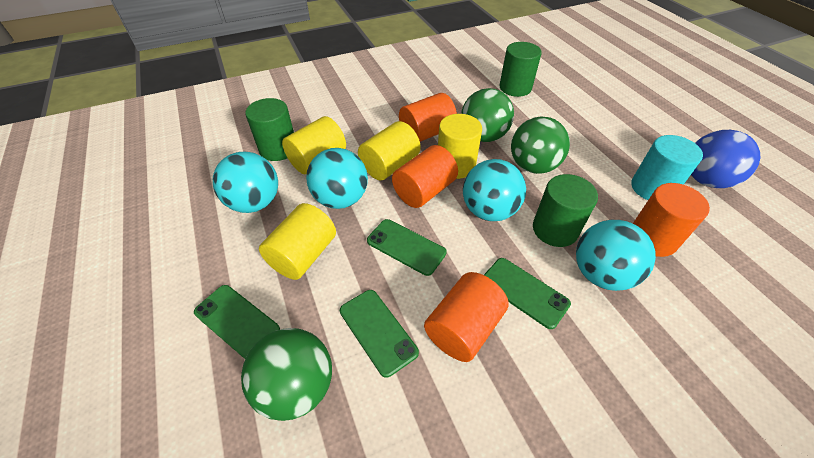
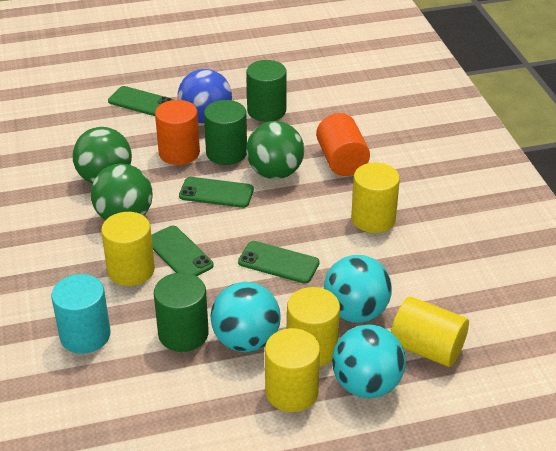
orange cylinder: [392,145,458,208] [399,93,457,142] [424,272,509,362] [633,183,710,257] = 4 -> [155,100,200,165] [316,113,370,176] = 2
turquoise ball: [213,151,278,213] [306,148,368,209] [463,159,526,221] [576,220,656,291] = 4 -> [211,282,281,352] [324,255,392,323] [332,324,406,398] = 3
yellow cylinder: [259,203,336,280] [282,116,346,174] [358,121,421,181] [438,114,482,179] = 4 -> [101,212,155,286] [265,328,320,412] [287,287,340,367] [351,163,400,233] [391,297,469,367] = 5

